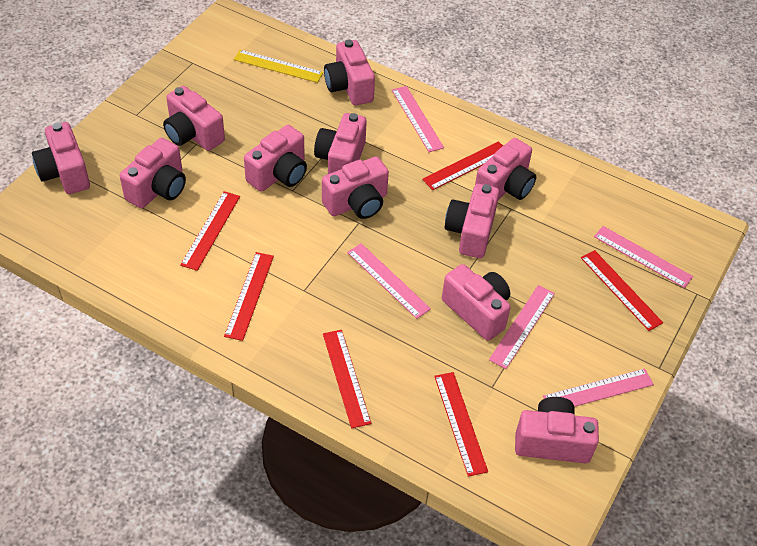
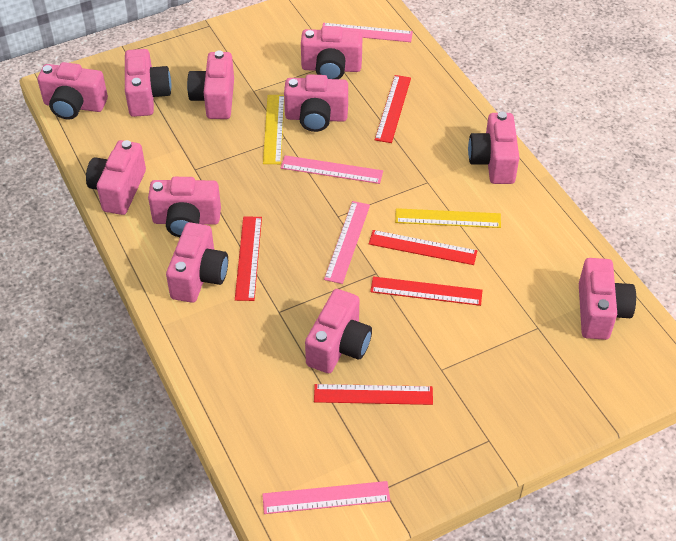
pink ruler: [347,243,431,319] [392,86,444,152] [489,285,555,369] [543,369,654,407] [594,226,693,288] = 5 -> [262,481,390,514] [281,155,383,184] [322,23,413,42] [324,201,370,284] = 4
red ruler: [180,191,240,271] [224,252,274,341] [323,330,371,428] [422,141,503,190] [434,372,488,477] [581,250,663,331] = 6 -> [235,216,262,301] [314,384,433,405] [369,230,477,265] [370,276,482,306] [375,75,411,143] = 5
yellow ruler: [234,50,323,83] = 1 -> [263,95,284,164] [395,208,501,228] = 2

